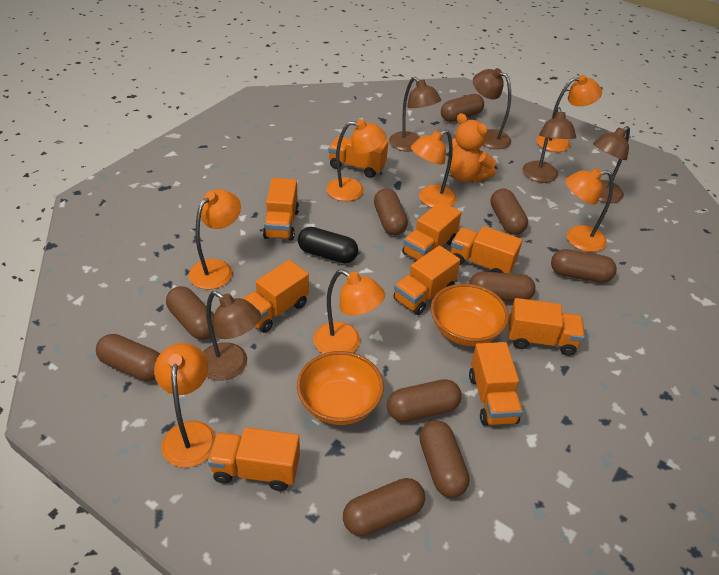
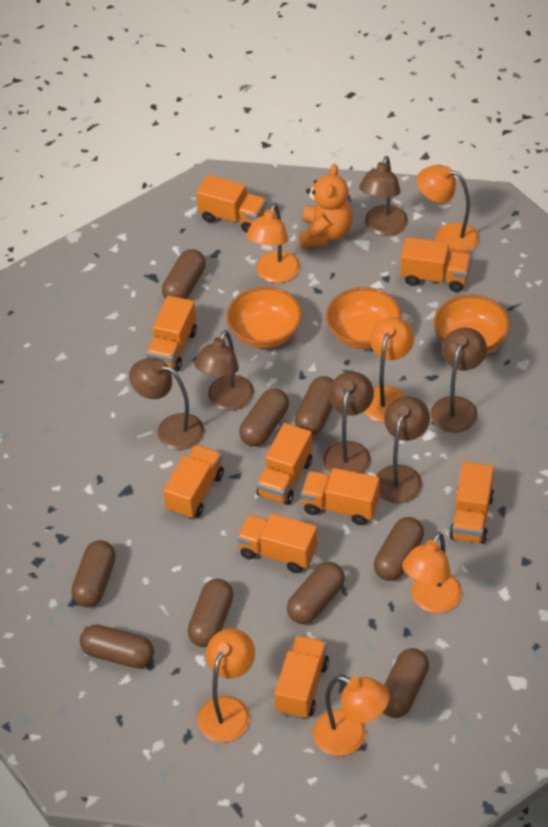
black capsule: [298,227,358,263] = 1 -> none = 0
brown capsule: [96,334,160,381] [166,286,214,340] [343,478,425,536] [374,188,408,235] [387,379,462,422] [419,420,469,498] [441,94,484,122] [469,272,536,302] [490,189,528,235] [551,249,617,283] = 10 -> [71,540,116,608] [80,624,154,668] [162,249,206,299] [188,579,233,647] [239,388,289,447] [287,562,345,624] [295,376,333,436] [374,517,424,581] [383,648,429,718] = 9
brown lamp: [203,291,261,381] [389,77,441,152] [473,68,511,149] [523,107,576,183] [593,126,630,203] = 5 -> [129,358,204,450] [194,330,254,411] [323,372,374,474] [359,156,408,236] [376,396,430,504] [431,328,487,433] = 6
orange bowl: [297,351,384,425] [431,284,509,346] = 2 -> [227,287,302,348] [326,287,402,349] [433,295,510,354] = 3
orange lamp: [154,343,216,468] [188,189,241,289] [313,269,385,354] [326,119,387,201] [411,130,457,208] [536,75,602,152] [565,168,613,252] = 7 -> [198,628,255,742] [246,203,300,283] [313,676,390,756] [364,317,414,422] [402,532,462,613] [417,165,479,253] = 6

